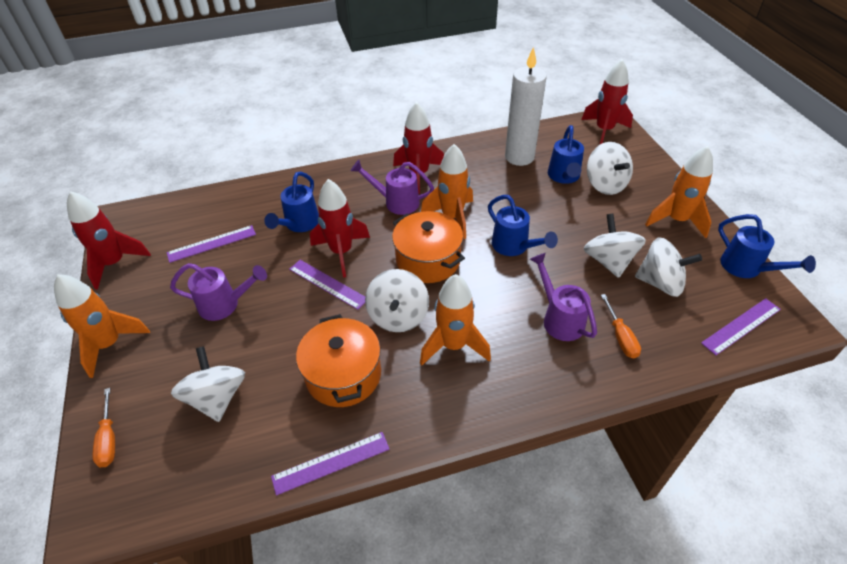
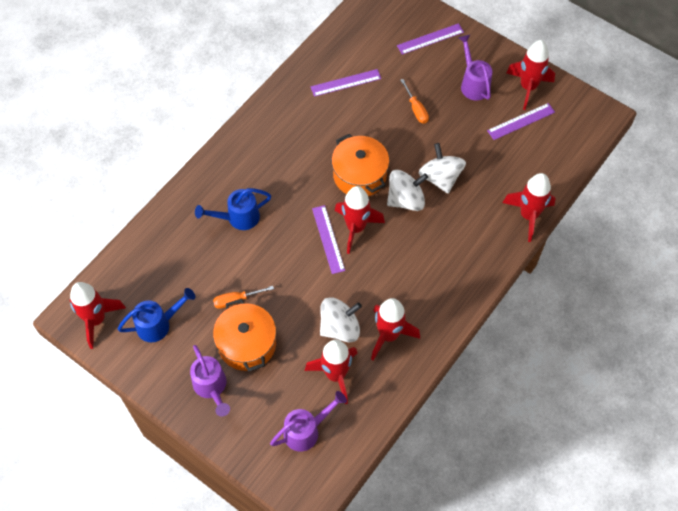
blue watering can: [264,172,319,232] [488,195,558,256] [548,125,584,184] [718,214,816,278] = 4 -> [118,288,196,342] [195,188,271,230] = 2
orange rocket: [54,274,150,378] [420,274,491,365] [421,144,473,239] [645,146,713,238] = 4 -> none = 0
red rocket: [67,191,151,290] [310,179,370,278] [393,102,444,194] [581,59,633,144] = 4 -> [70,282,126,349] [305,340,358,404] [335,186,385,254] [371,298,420,361] [503,173,556,242] [506,40,555,110] = 6
white candle: [505,47,547,166] = 1 -> none = 0
white spinning top: [171,346,245,422] [365,269,429,332] [584,214,646,278] [587,142,633,195] [635,237,702,297] = 5 -> [320,297,362,342] [387,170,428,211] [419,143,466,194] = 3

